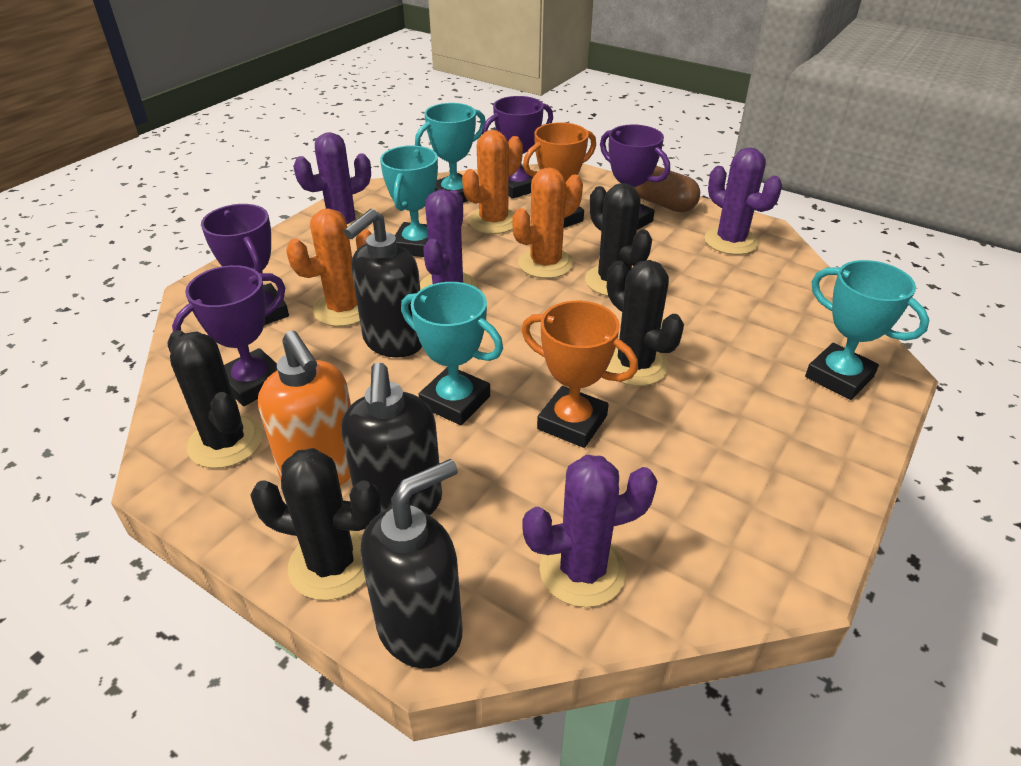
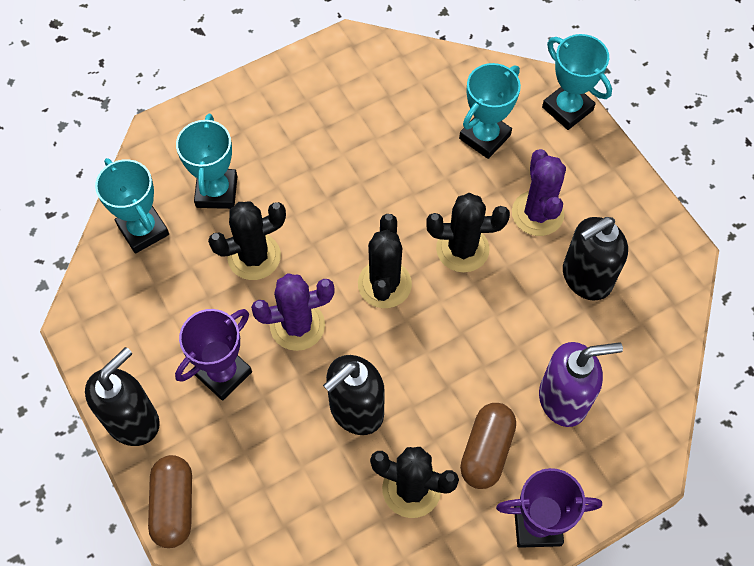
brown capsule: [635,166,700,212] = 1 -> [148,455,192,548] [460,403,516,489] = 2
orange cactus: [286,208,372,326] [462,130,523,234] [512,167,583,278] = 3 -> none = 0
orange soap dispenser: [258,330,351,486] = 1 -> none = 0
orange trophy: [521,301,638,448] [523,122,596,228] = 2 -> none = 0
purple cactus: [293,132,371,227] [420,189,477,290] [522,455,658,607] [704,147,782,255] = 4 -> [251,273,335,351] [512,149,566,236] = 2
purple soap dispenser: none = 0 -> [539,342,623,427] = 1
purple trophy: [172,265,285,406] [201,204,289,325] [482,96,553,199] [600,125,670,230] = 4 -> [175,309,252,401] [496,468,602,548] = 2

